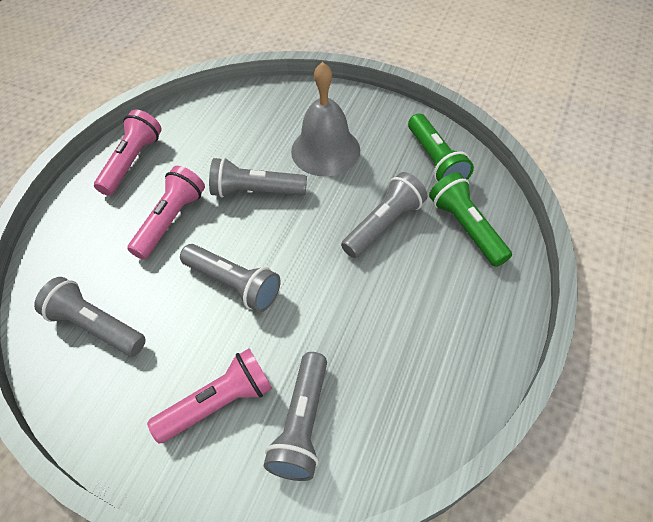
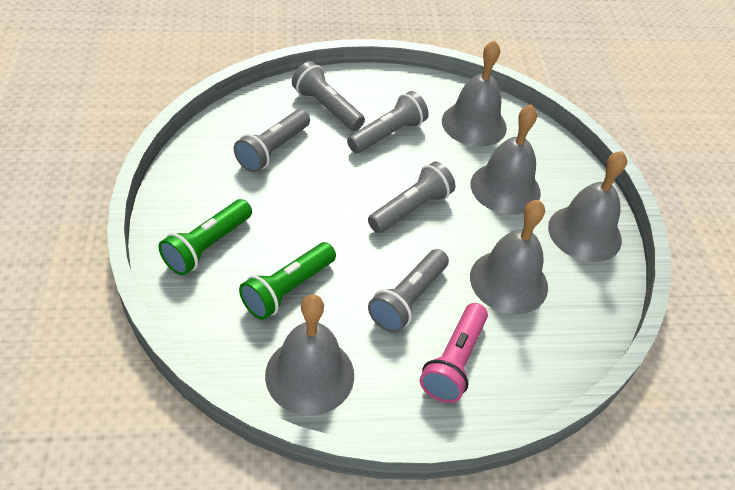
grey bell: [291,62,360,176] = 1 -> [265,294,354,415] [442,40,507,147] [470,200,548,314] [471,104,541,215] [548,151,627,262] = 5
pink flashlight: [94,110,161,196] [127,166,205,260] [147,348,272,443] = 3 -> [420,303,488,403] = 1

